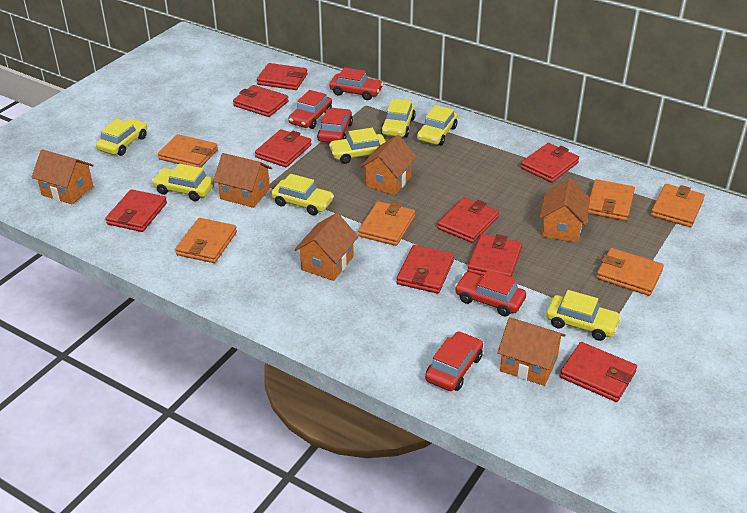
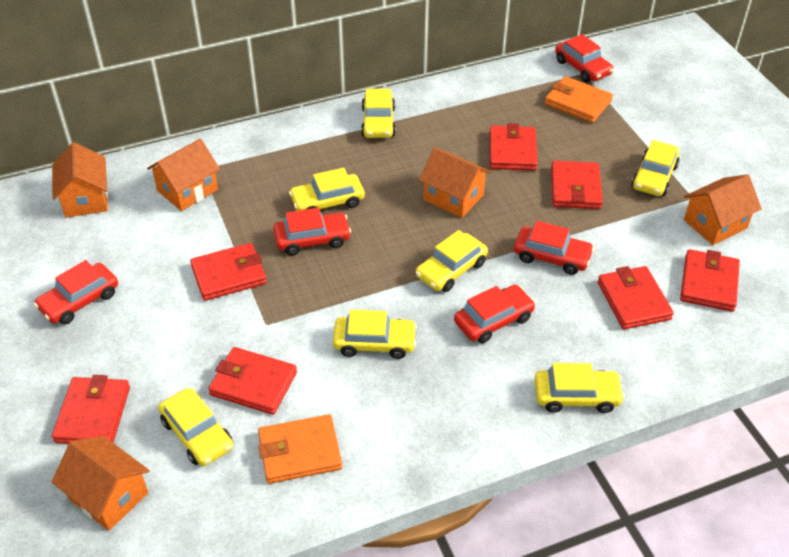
orange house: [31,149,94,204] [213,153,272,208] [294,213,359,281] [360,135,417,195] [498,318,565,386] [540,178,590,243] = 6 -> [52,142,108,218] [52,436,150,531] [147,138,220,211] [419,147,491,218] [684,174,762,245] = 5
orange wallet: [158,134,218,168] [175,218,237,263] [358,201,415,246] [588,179,635,221] [596,248,664,296] [651,184,705,227] = 6 -> [258,414,342,484] [545,76,613,123] = 2
red wallet: [105,189,167,232] [233,85,289,117] [255,129,312,167] [257,63,308,90] [397,245,454,294] [437,197,499,243] [467,234,522,277] [521,143,579,183] [560,342,637,402] = 9 -> [52,375,130,444] [190,243,267,301] [208,347,297,415] [490,123,538,171] [551,161,603,209] [598,266,674,329] [680,249,740,312] = 7

